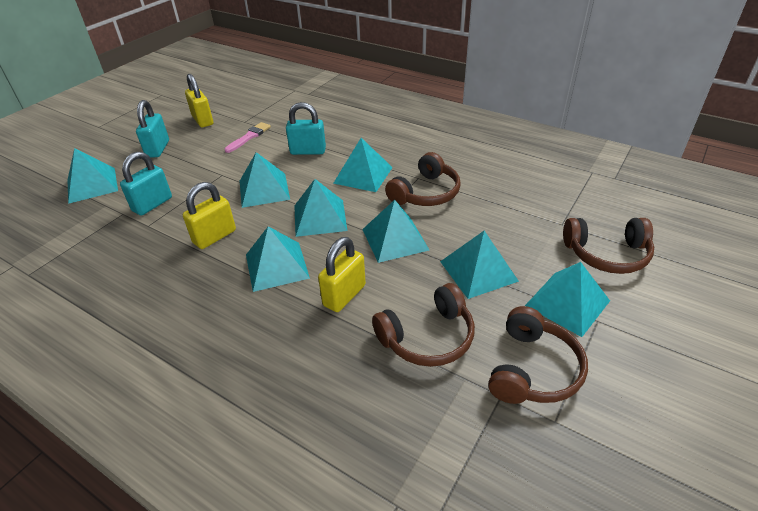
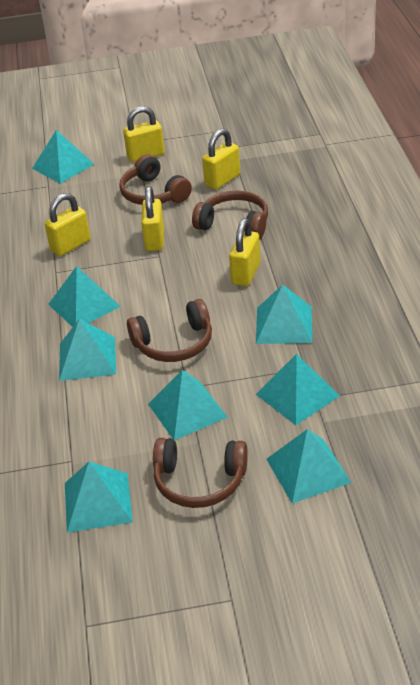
pink brush: [225,122,271,153] = 1 -> none = 0
turquoise padlock: [120,152,172,216] [136,100,169,157] [286,102,326,155] = 3 -> none = 0
yellow padlock: [183,182,236,249] [185,74,213,127] [318,237,366,312] = 3 -> [45,193,90,256] [123,106,165,162] [141,186,164,251] [202,129,240,190] [229,218,261,286] = 5

